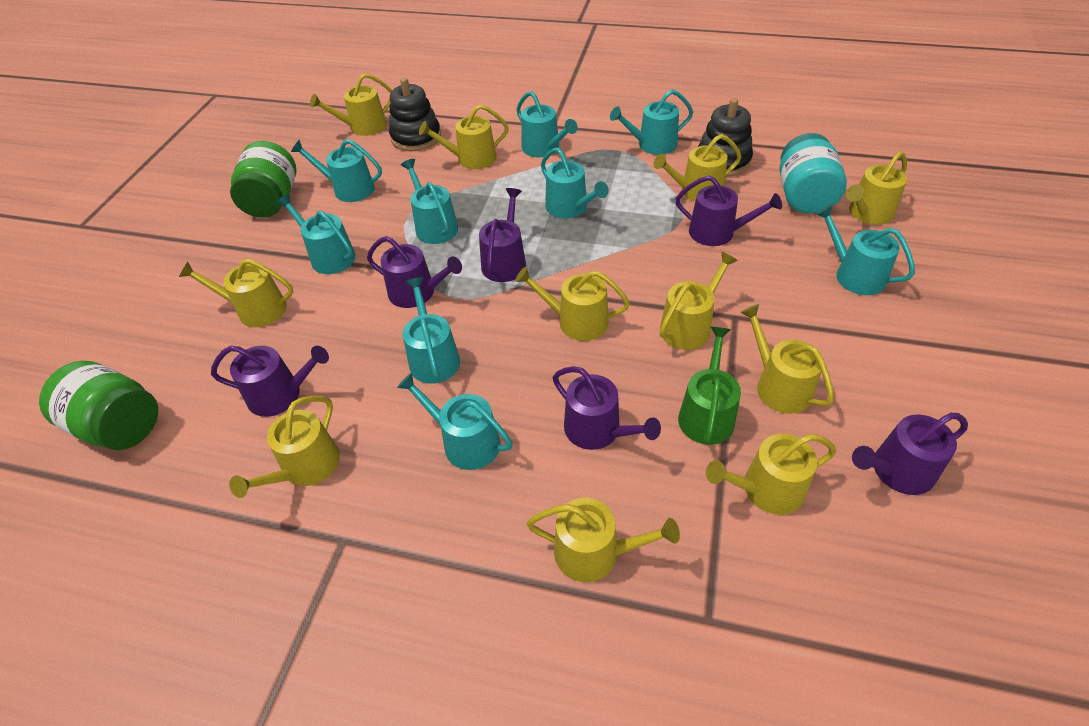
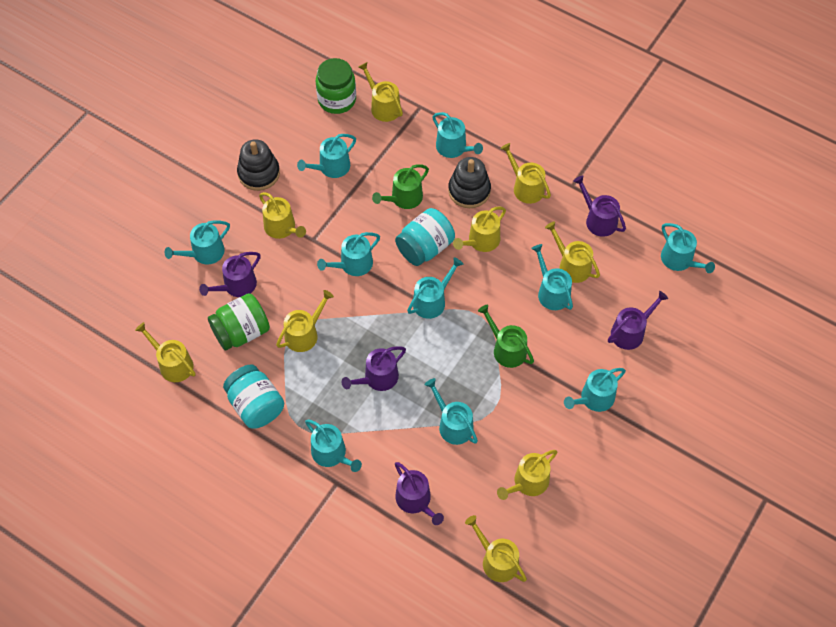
green watering can: [678,327,741,445] = 1 -> [372,164,429,209] [478,305,534,368] = 2
purple watering can: [211,346,329,417] [367,236,462,308] [479,188,526,282] [553,366,661,450] [675,175,782,246] [852,413,968,495] = 6 -> [199,252,261,297] [342,346,406,391] [395,462,444,525] [573,175,626,237] [608,291,668,350] = 5
turquoise jar: [780,133,847,213] = 1 -> [223,364,284,429] [395,208,455,266] = 2
turquoise watering can: [276,194,356,274] [291,139,382,202] [397,373,513,470] [401,159,458,244] [403,277,460,384] [516,91,578,157] [541,148,609,219] [610,89,693,155] [816,205,915,295] = 9 -> [165,220,230,265] [297,134,356,178] [305,419,362,472] [317,232,380,276] [407,257,463,319] [425,378,478,445] [432,112,483,158] [531,244,573,310] [564,368,626,412] [661,223,715,273] = 10
yellow watering can: [179,259,293,327] [229,396,340,498] [310,73,392,136] [419,104,509,169] [515,267,630,341] [527,498,680,582] [653,134,742,202] [660,252,738,350] [706,434,836,515] [740,304,834,414] [846,151,907,225] = 11 -> [135,322,195,382] [259,192,306,239] [276,290,334,352] [358,62,403,122] [453,207,506,252] [465,515,527,582] [497,450,557,500] [500,143,551,204] [545,221,600,283] = 9

